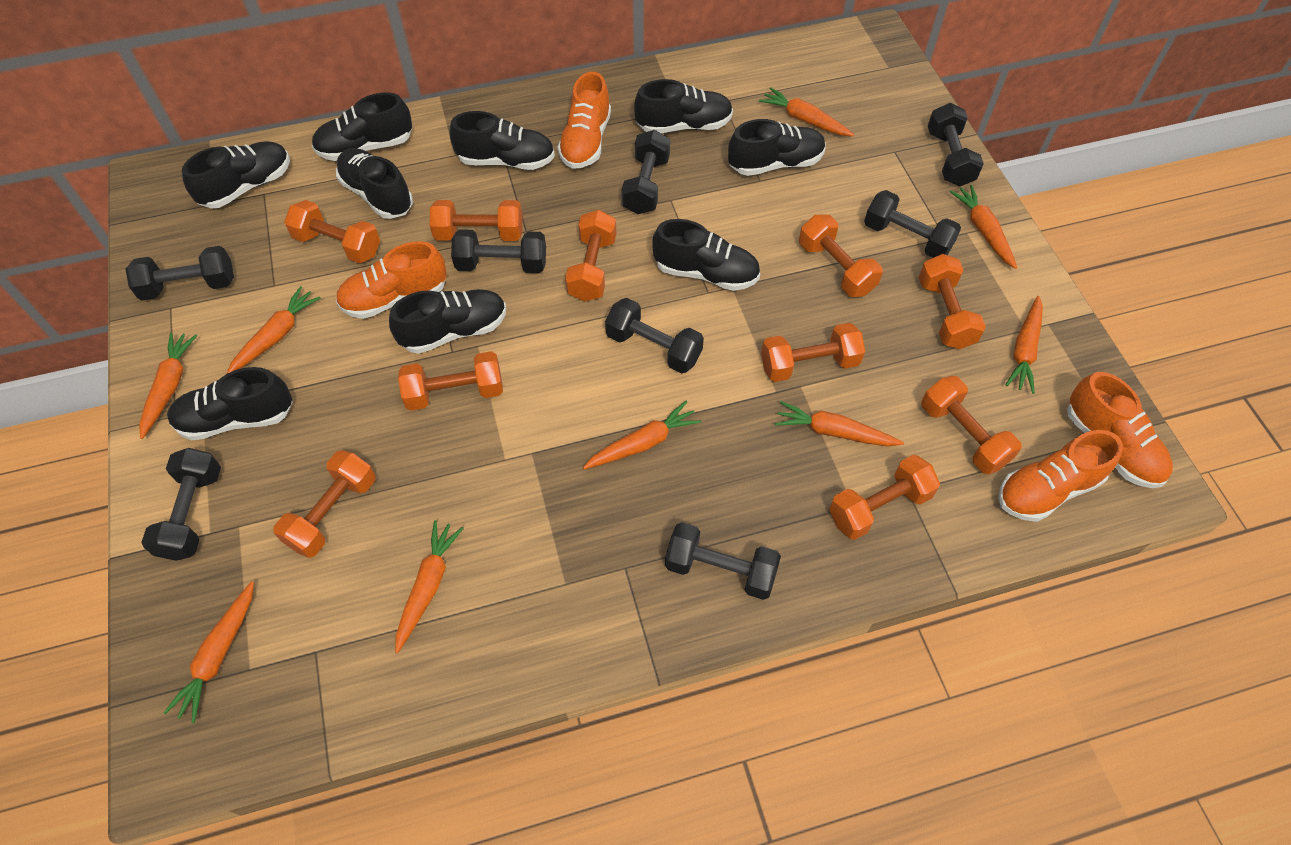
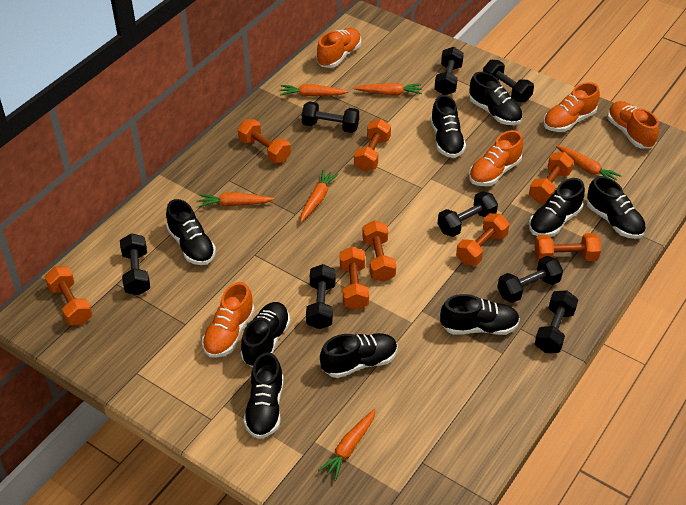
orange carrot: [139,333,197,439] [164,581,254,723] [227,286,321,373] [395,520,464,653] [583,401,701,469] [759,87,854,136] [775,401,904,446] [950,185,1017,269] [1006,296,1043,394] = 9 -> [199,192,275,207] [280,84,349,97] [301,170,338,222] [318,409,376,481] [353,83,422,95] [556,145,622,181] = 6
orange dumbbell: [273,450,375,558] [284,200,380,264] [398,351,503,411] [430,200,523,241] [565,210,616,301] [761,323,865,382] [799,215,883,297] [829,455,940,540] [919,254,986,349] [921,376,1022,474] = 10 -> [45,267,93,325] [238,119,291,163] [340,247,369,310] [354,119,391,171] [362,220,396,282] [456,213,510,266] [529,152,574,203] [535,233,601,261] = 8
orange shoe: [336,241,447,319] [557,72,611,169] [998,430,1123,522] [1067,372,1173,488] = 4 -> [202,282,255,358] [317,28,361,68] [469,130,523,186] [543,82,600,132] [607,101,659,148] = 5

